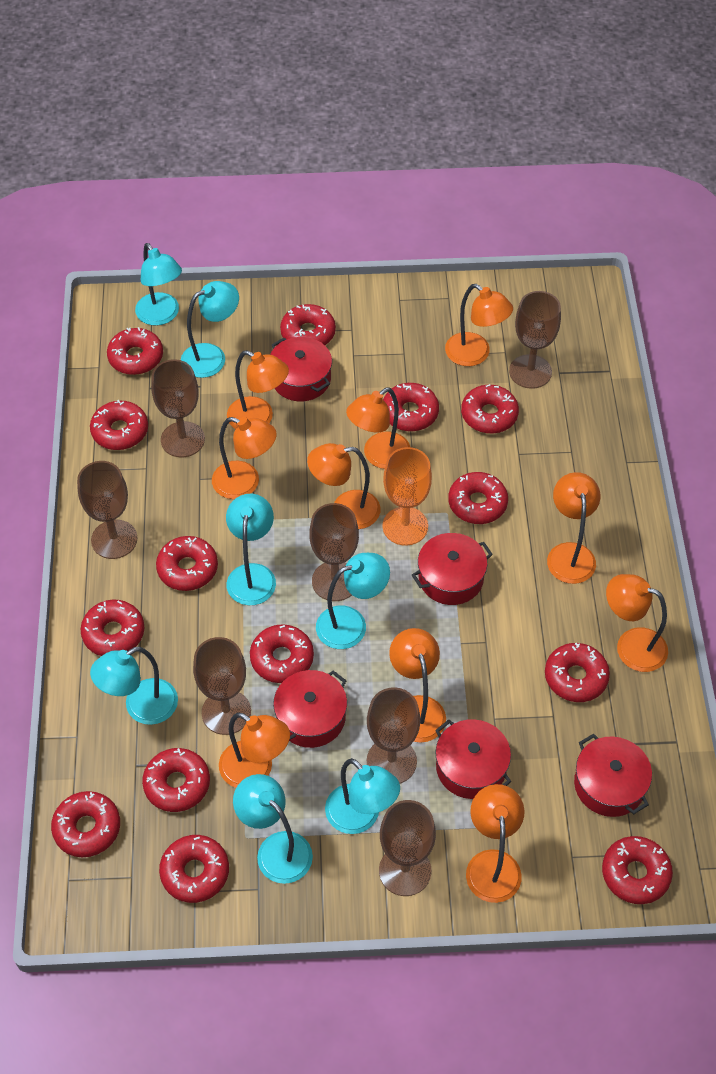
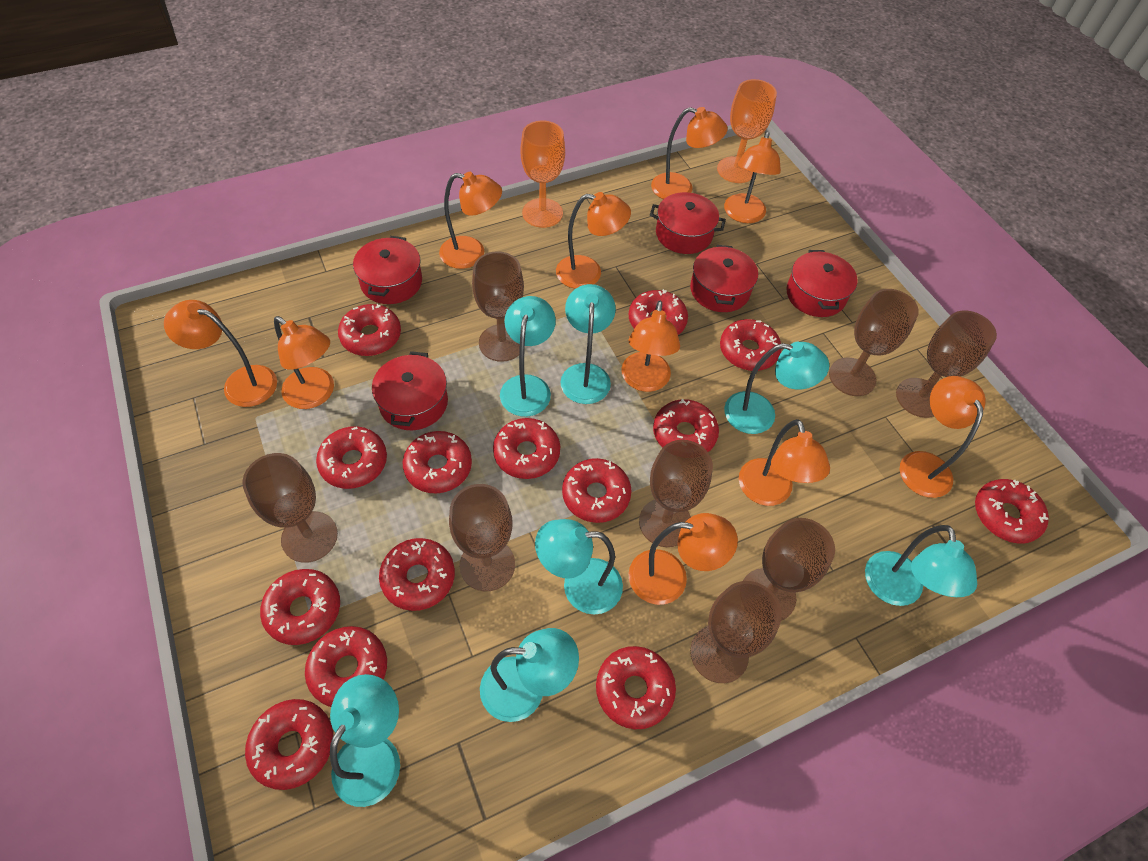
brown goblet: [77,461,137,559] [151,359,205,457] [193,637,251,735] [309,503,359,601] [367,687,420,784] [379,800,436,896] [509,291,561,389] = 7 -> [242,453,338,563] [449,484,515,591] [472,251,524,362] [639,440,713,547] [690,581,782,683] [743,518,835,621] [829,289,919,396] [896,310,997,418] = 8
orange goblet: [383,447,432,546] = 1 -> [521,121,565,228] [717,79,777,183] = 2

